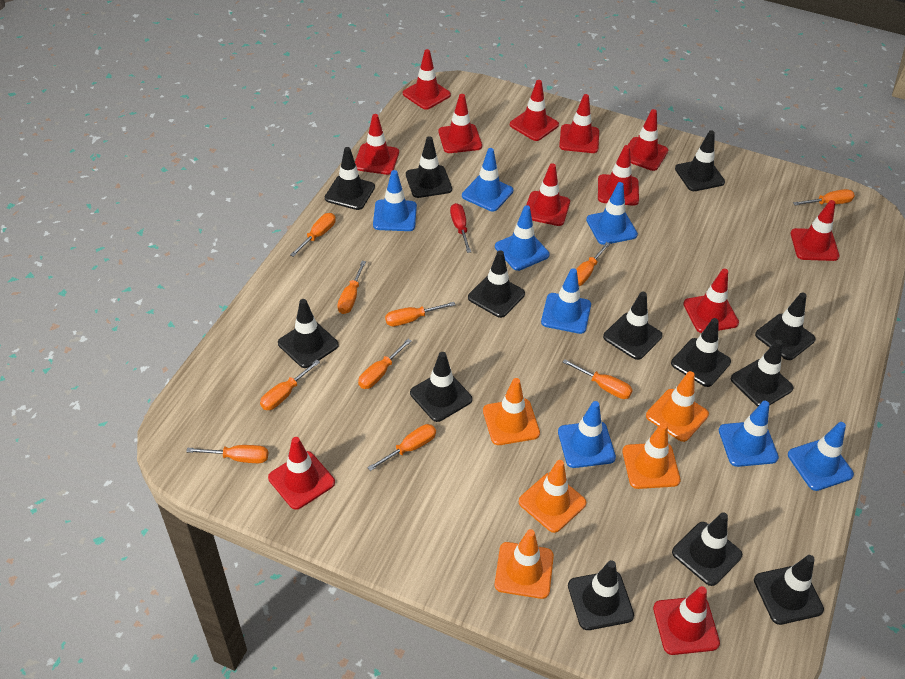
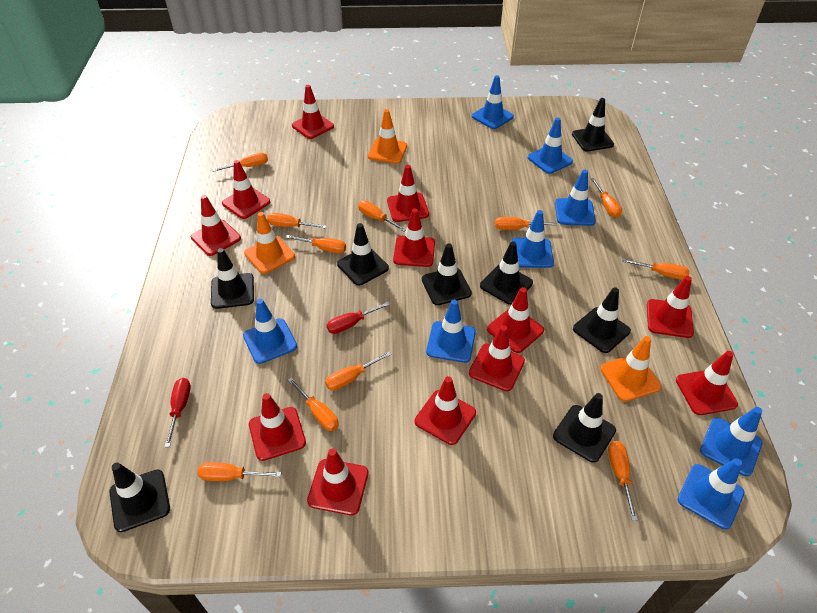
black traffic cone: [278,299,339,368] [325,147,375,210] [406,136,452,198] [410,352,472,422] [468,250,525,318] [568,560,634,630] [603,292,662,360] [671,318,731,387] [672,512,742,586] [675,130,725,191] [731,339,793,407] [754,555,824,625] [755,292,816,360] = 13 -> [109,463,170,532] [211,248,254,309] [337,223,389,286] [422,243,472,305] [480,241,533,305] [553,393,616,463] [572,98,614,152] [573,287,631,353] = 8
orange screwdriver: [186,445,268,463] [260,360,320,410] [290,213,336,257] [337,261,366,314] [358,339,411,389] [367,424,436,471] [385,302,455,326] [562,359,633,399] [576,242,610,286] [793,189,855,205] = 10 -> [198,462,281,481] [212,153,268,172] [267,213,327,229] [286,235,346,253] [288,377,339,431] [325,351,392,391] [358,201,406,231] [495,217,556,230] [591,178,622,218] [608,441,638,521] [622,259,690,280] = 11
orange traffic cone: [483,378,540,445] [495,529,554,599] [519,460,586,533] [623,423,681,489] [646,371,709,442] = 5 -> [244,212,295,274] [368,109,407,164] [600,336,661,402] = 3
red screwdriver: [450,203,471,253] = 1 -> [165,378,191,447] [326,301,391,334] = 2

